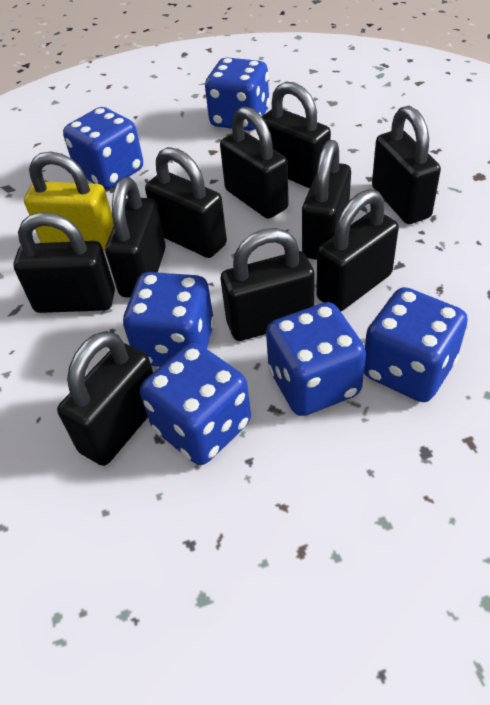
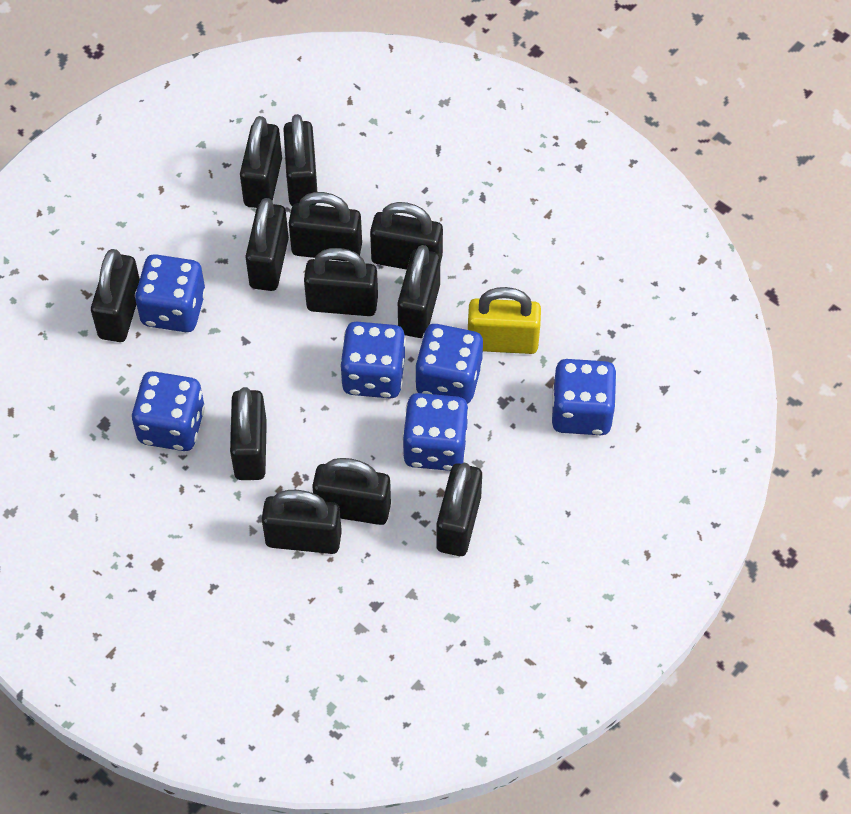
black padlock: [14,212,115,313] [57,331,153,466] [105,177,166,298] [145,147,227,258] [220,106,289,219] [221,228,315,341] [262,82,331,189] [302,140,351,260] [316,189,399,311] [372,106,441,224] = 10 -> [91,249,140,342] [230,387,267,480] [240,116,282,208] [245,198,289,291] [262,490,342,554] [283,114,317,206] [289,192,362,262] [304,248,378,316] [312,458,391,525] [370,202,443,270] [398,245,440,338] [436,463,482,556] = 12

